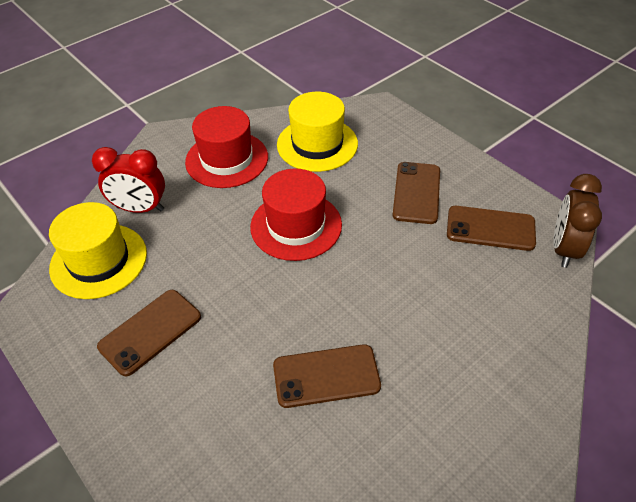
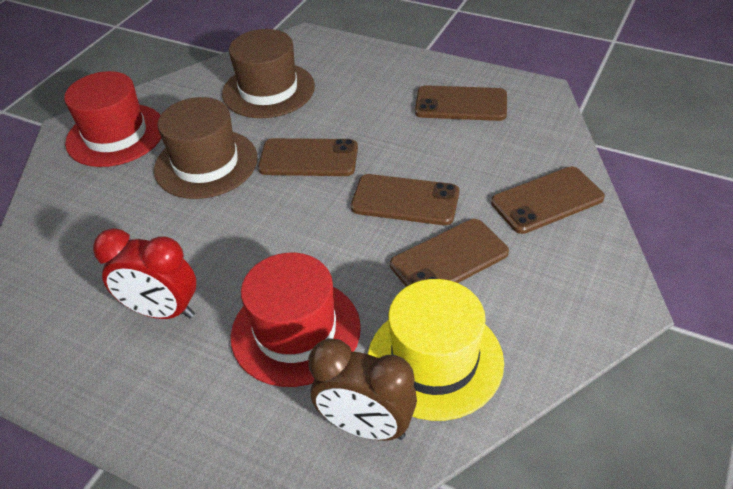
brown hat: none = 0 -> [154,97,258,199] [222,29,315,118] = 2
brown phone: [97,290,201,376] [273,344,381,408] [393,162,440,224] [447,206,536,251] = 4 -> [258,138,358,176] [351,174,459,225] [390,219,509,287] [415,85,507,121] [491,167,605,234] = 5
yellow hat: [49,202,147,299] [277,92,358,172] = 2 -> [368,279,504,421] = 1

